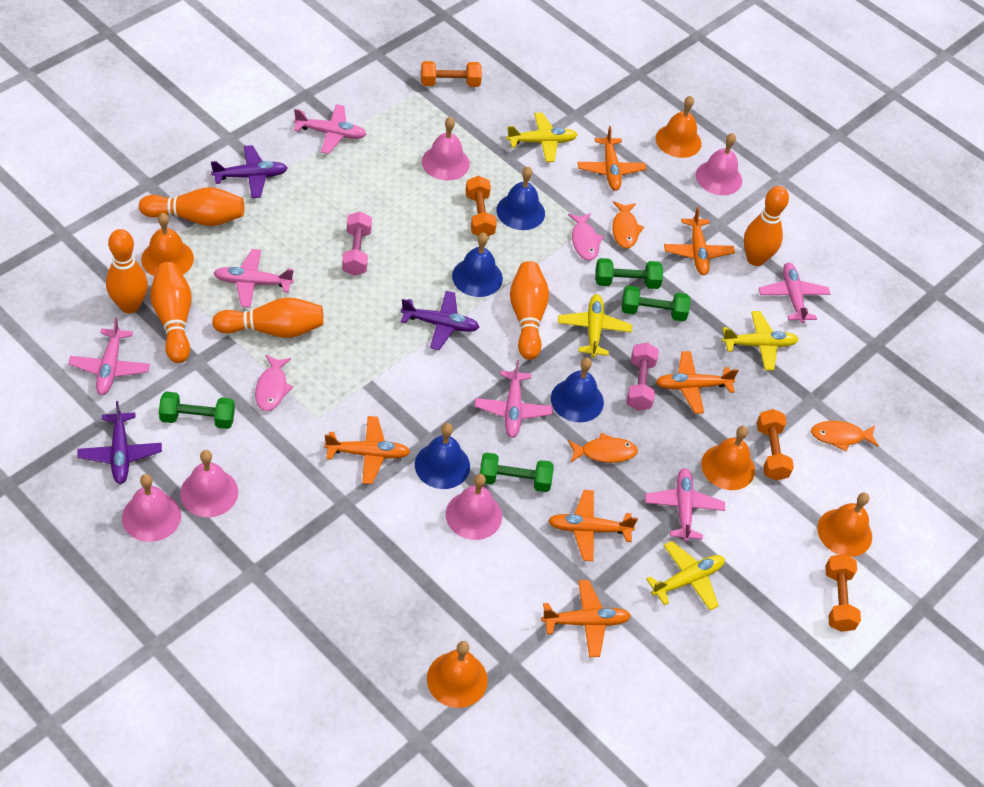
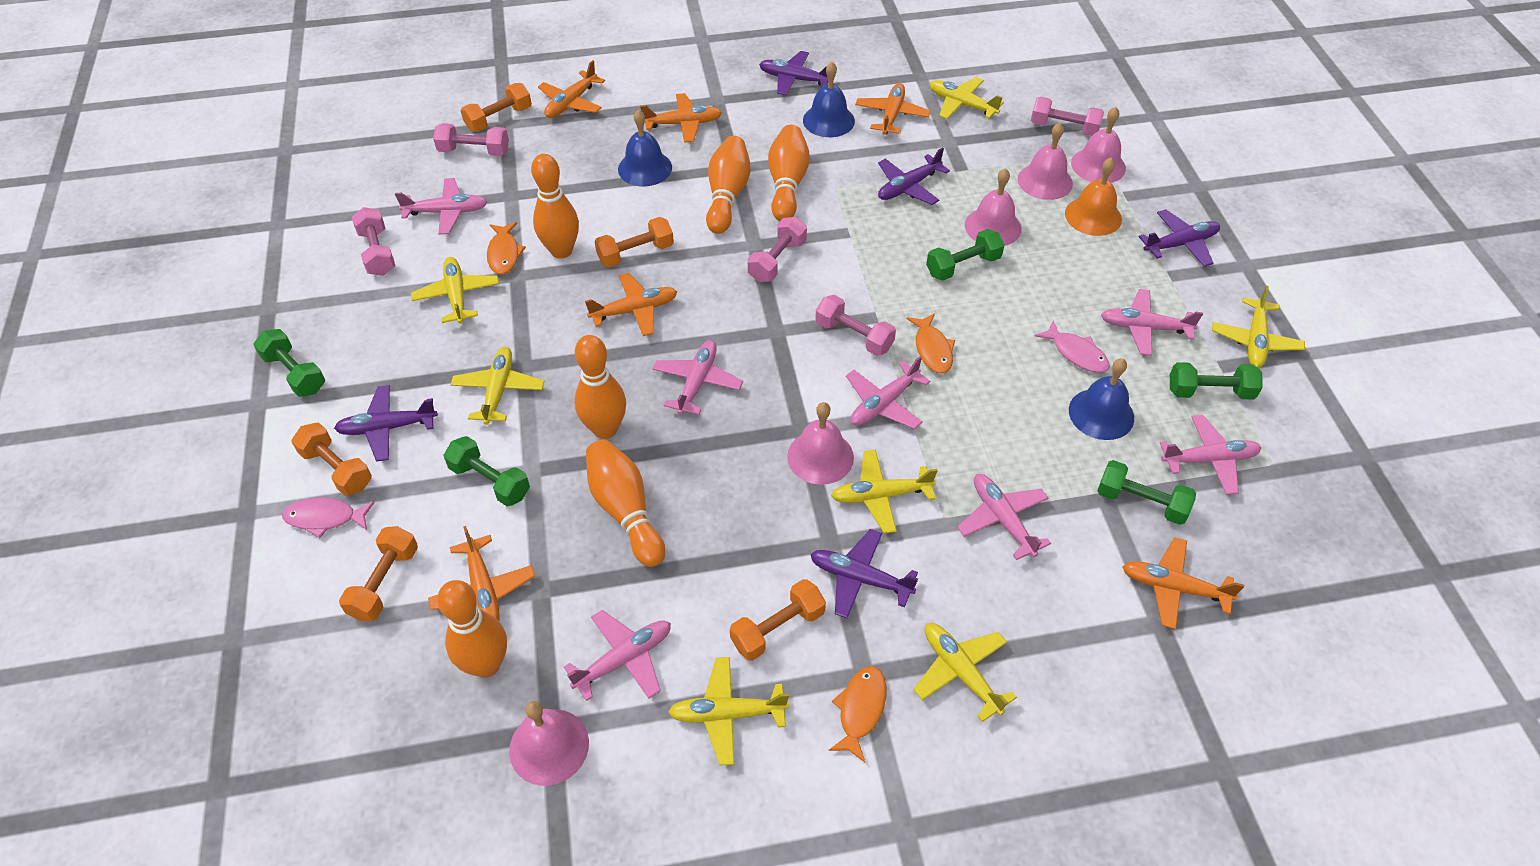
blue bell: [415,423,470,489] [452,232,503,297] [496,166,545,230] [551,358,604,422] = 4 -> [618,109,672,186] [803,62,855,137] [1069,358,1134,440] = 3
green dumbbell: [159,392,235,429] [480,452,553,492] [595,258,663,289] [621,286,690,322] = 4 -> [253,329,325,397] [443,436,530,506] [926,229,1005,281] [1097,460,1196,525] [1170,362,1263,400] = 5
orange bell: [141,213,194,277] [427,641,488,708] [656,96,702,158] [701,426,755,490] [817,492,872,557] = 5 -> [1065,158,1122,236] = 1
orange dumbbell: [421,61,482,87] [465,176,497,236] [757,409,794,481] [825,554,861,632] = 4 -> [291,422,372,496] [339,526,418,621] [461,83,532,132] [594,217,674,267] [730,579,826,661] = 5
pink dumbbell: [342,211,372,276] [627,343,659,411] = 2 -> [352,207,395,276] [433,123,509,156] [748,217,807,282] [815,295,896,356] [1031,97,1104,136] = 5
pink plane: [68,317,150,395] [214,249,294,308] [294,104,366,154] [475,360,553,438] [645,468,725,542] [759,263,830,323] = 6 -> [395,178,487,235] [564,610,671,701] [653,340,743,415] [846,356,930,429] [957,474,1051,560] [1101,289,1203,356] [1160,415,1261,495] = 7
purple plane: [77,401,162,484] [211,145,288,198] [401,291,479,350] = 3 -> [334,385,438,462] [759,51,828,95] [810,529,918,618] [878,147,950,205] [1139,209,1220,267] = 5
yellow plane: [506,113,578,162] [558,294,632,357] [646,541,725,611] [722,311,799,371] = 4 -> [411,257,499,324] [450,347,544,425] [668,657,789,765] [831,450,937,533] [913,623,1017,722] [930,77,1004,119] [1212,286,1305,368] = 7

